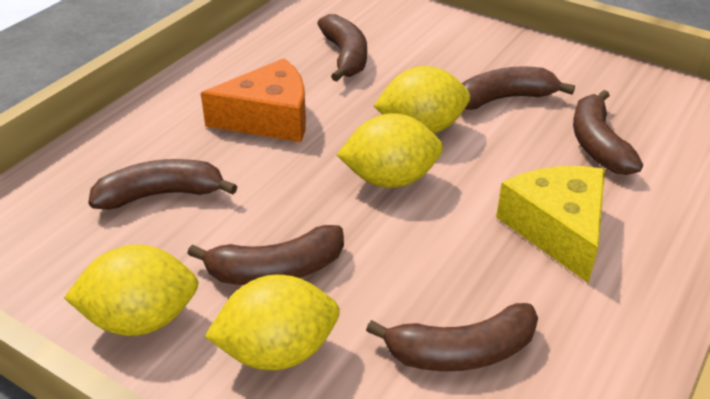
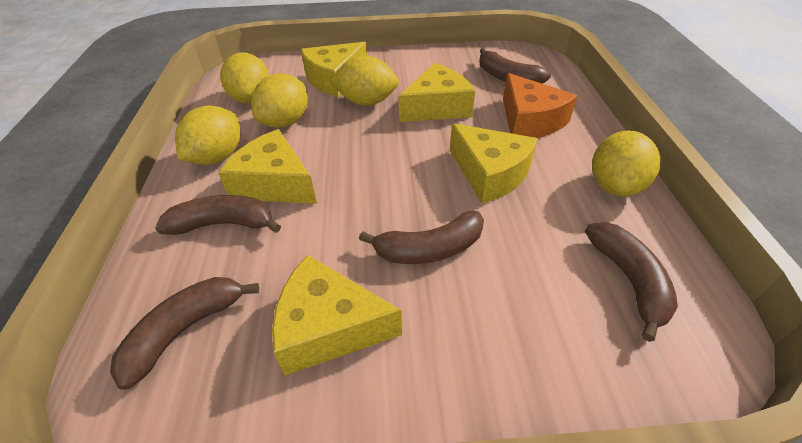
brown banana: [88,159,237,210] [187,225,344,285] [317,14,367,82] [366,303,538,371] [462,66,575,110] [573,90,643,175] = 6 -> [110,277,259,390] [155,195,281,235] [359,211,484,264] [479,48,551,84] [585,222,678,342] = 5
yellow cheese: [496,166,605,283] = 1 -> [219,129,317,204] [272,255,402,376] [301,42,367,97] [399,63,475,122] [450,123,538,203] = 5
yellow lemon: [64,245,199,336] [204,275,340,370] [337,113,443,188] [374,66,470,133] = 4 -> [175,106,240,165] [220,53,269,104] [251,73,308,128] [330,56,399,106] [592,130,661,196] = 5

